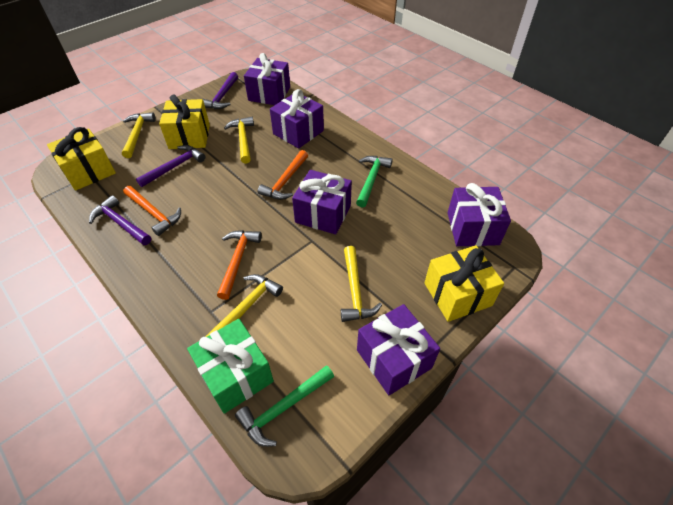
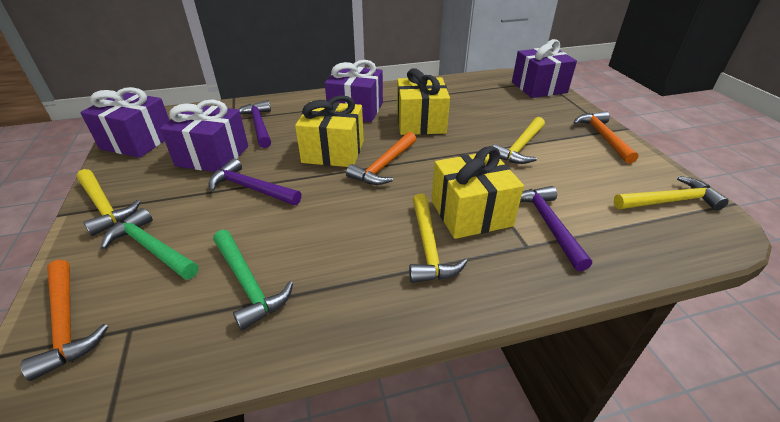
green gift: [187,319,274,414] = 1 -> none = 0
purple gift: [244,53,290,105] [270,89,324,148] [292,170,352,234] [357,304,440,395] [448,183,511,246] = 5 -> [80,87,170,158] [160,99,248,172] [325,60,383,122] [512,39,577,98] = 4

